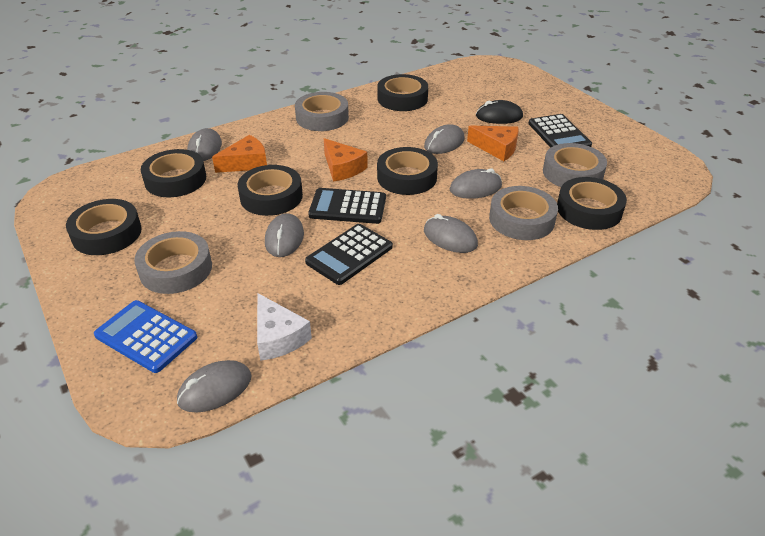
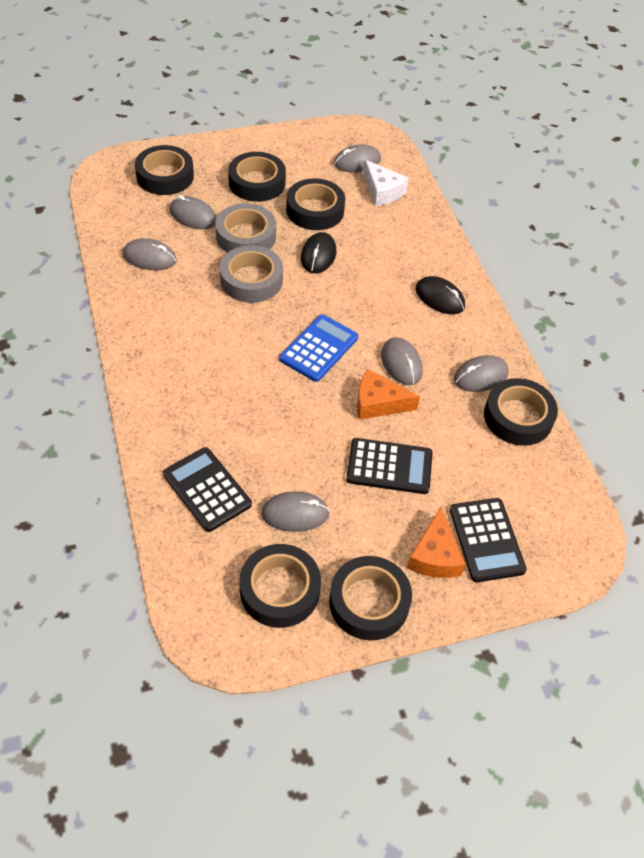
black mouse: [476,100,523,124] = 1 -> [301,232,336,273] [416,276,465,314] = 2
grey tape: [134,231,212,294] [295,92,349,131] [489,186,558,240] [543,143,607,187] = 4 -> [215,203,276,253] [220,245,283,303] = 2
orange cheese: [212,135,267,173] [324,138,368,182] [467,125,519,161] = 3 -> [357,369,420,420] [407,507,466,578] = 2

